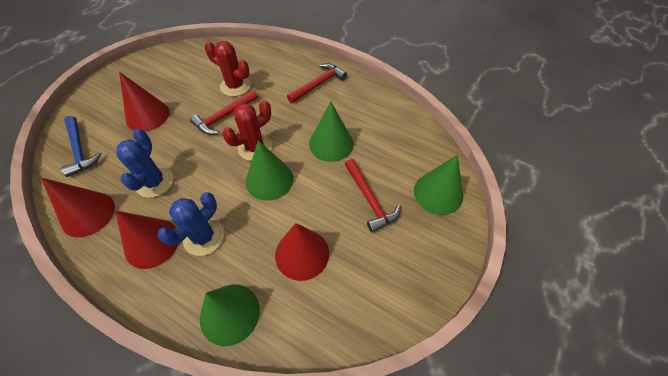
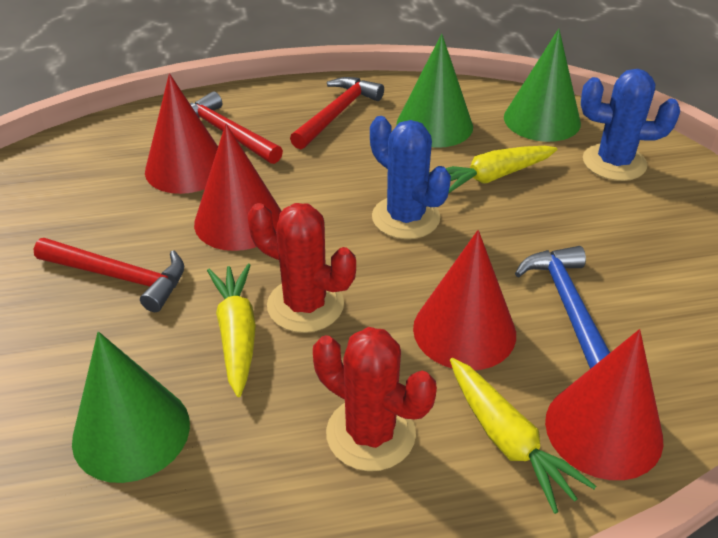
green cone: [200,285,260,346] [246,140,293,201] [309,102,353,162] [414,155,463,215] = 4 -> [72,331,190,483] [396,34,473,148] [504,29,581,142] = 3
yellow carrot: none = 0 -> [207,264,256,397] [429,146,558,194] [450,358,596,514] = 3

